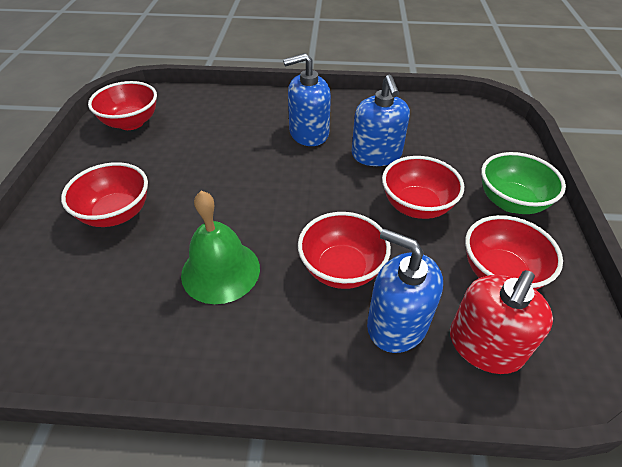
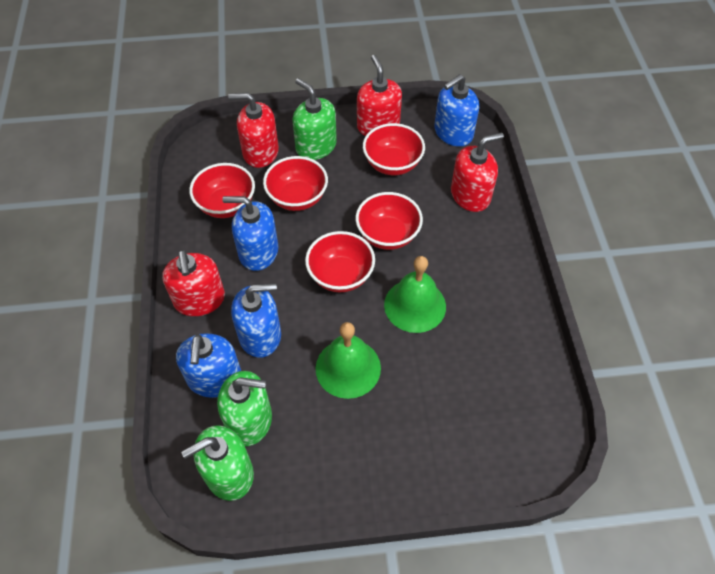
blue soap dispenser: [283,53,331,146] [352,75,410,166] [367,228,443,353] = 3 -> [176,333,241,398] [222,196,278,271] [231,283,281,358] [434,74,479,147] = 4
green bell: [181,191,260,304] = 1 -> [316,322,381,399] [384,256,446,333] = 2
green bowl: [481,152,566,214] = 1 -> none = 0
green soap dispenser: none = 0 -> [181,425,254,501] [217,371,272,446] [293,78,337,160] = 3
red soap dispenser: [450,270,553,374] = 1 -> [162,250,225,316] [228,93,279,168] [357,55,402,136] [451,132,504,212] = 4

